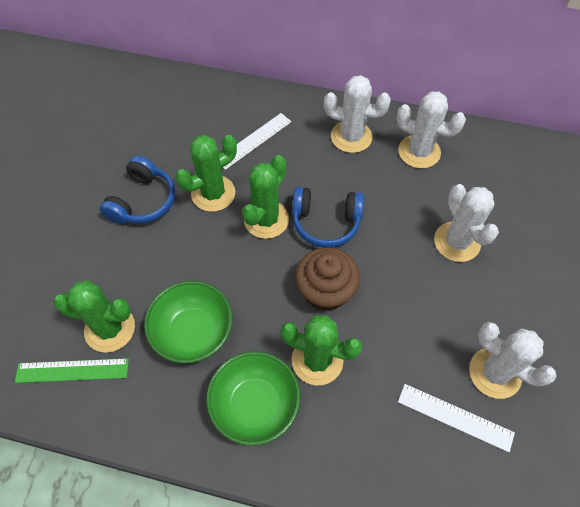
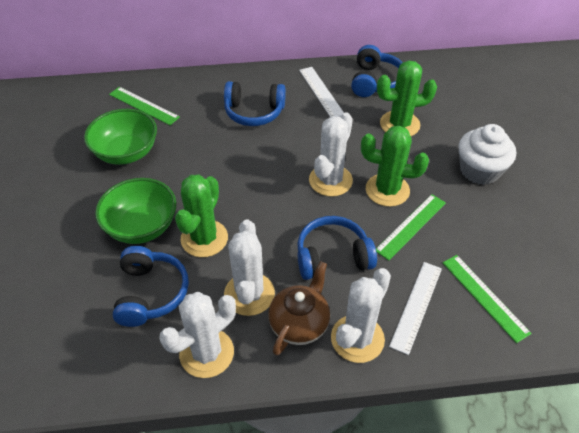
blue headphones: [100,156,175,224] [292,187,364,248] = 2 -> [113,246,189,327] [224,81,286,126] [297,216,377,280] [351,45,403,97] = 4
brown cupcake: [295,247,360,311] = 1 -> none = 0
brown teapot: none = 0 -> [268,261,330,356] = 1
green cactus: [54,280,135,353] [176,135,237,212] [242,155,289,239] [280,315,362,385] = 4 -> [175,175,228,257] [361,126,429,207] [377,60,437,136] = 3
green ruler: [15,358,129,383] = 1 -> [109,87,180,125] [376,194,446,261] [443,255,532,343] = 3
white cupcake: none = 0 -> [458,124,516,185] = 1

